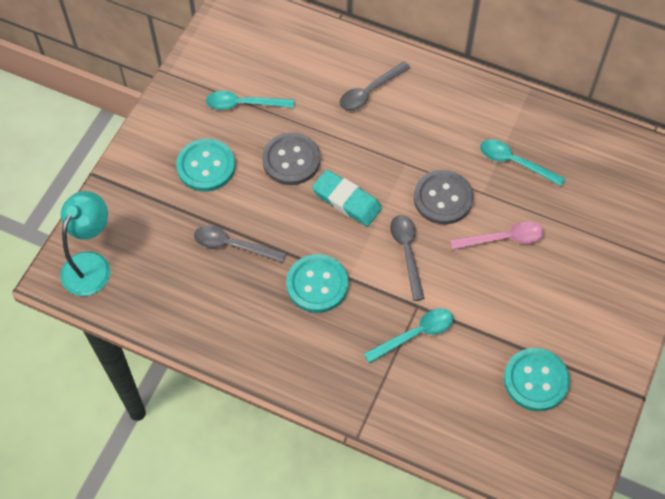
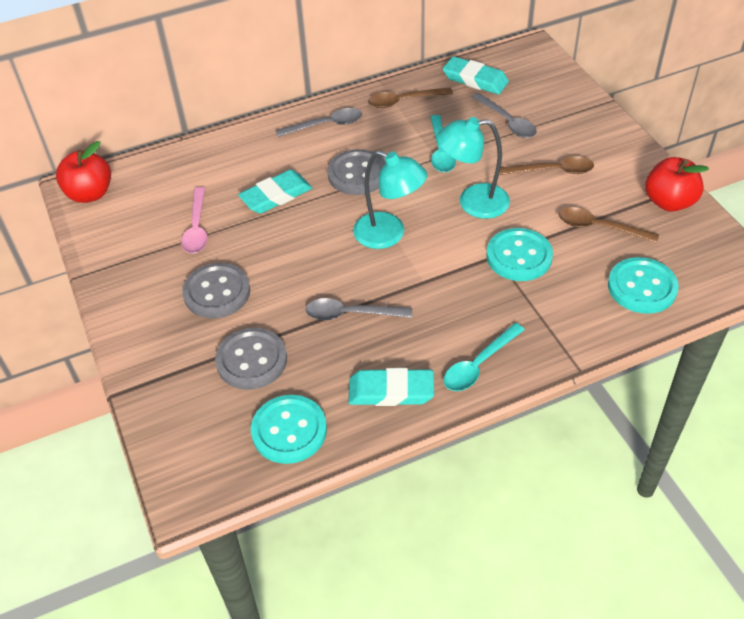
brown spoon: none = 0 -> [368,88,453,108] [500,156,594,175] [559,207,659,243] = 3
grey button: [262,132,320,185] [414,170,473,224] = 2 -> [182,263,250,318] [215,328,287,390] [327,149,386,195] = 3
red apple: none = 0 -> [56,141,111,203] [645,157,709,212] = 2
turquoise eraser: [312,170,382,226] = 1 -> [238,170,312,214] [348,368,434,406] [443,56,509,94] = 3
turquoise lamp: [60,191,110,296] = 1 -> [353,150,428,249] [437,117,510,219] = 2
turquoise spoon: [206,91,294,110] [364,308,453,363] [480,139,566,186] = 3 -> [430,115,456,172] [444,323,525,391] = 2

